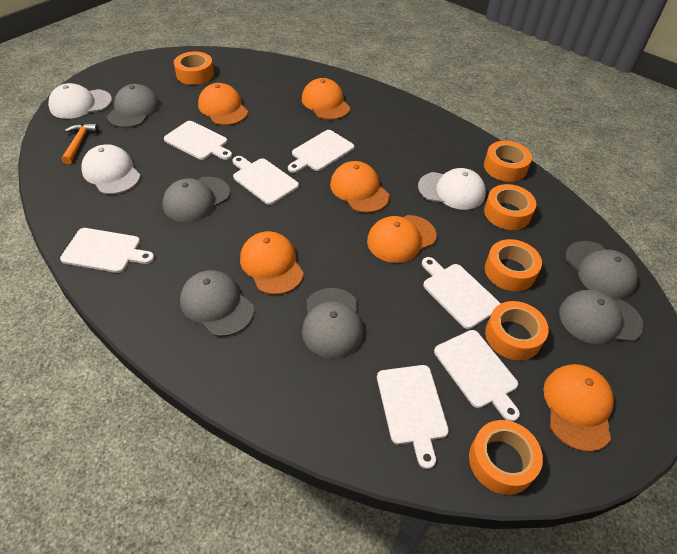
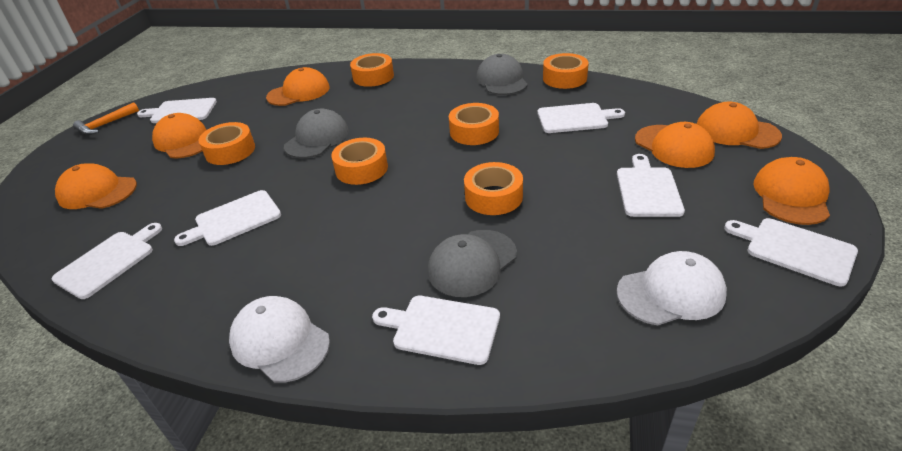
grey cap: [107,84,160,128] [163,177,230,222] [180,270,254,337] [302,288,364,359] [559,290,644,344] [565,241,638,299] = 6 -> [284,109,349,158] [428,230,517,297] [476,54,528,95] = 3
white cap: [48,83,112,119] [81,144,141,194] [418,168,486,210] = 3 -> [229,296,330,383] [617,251,727,325] = 2

